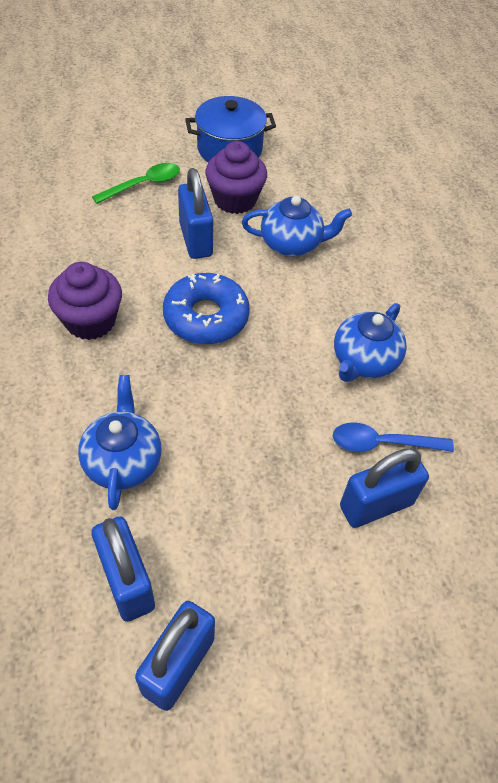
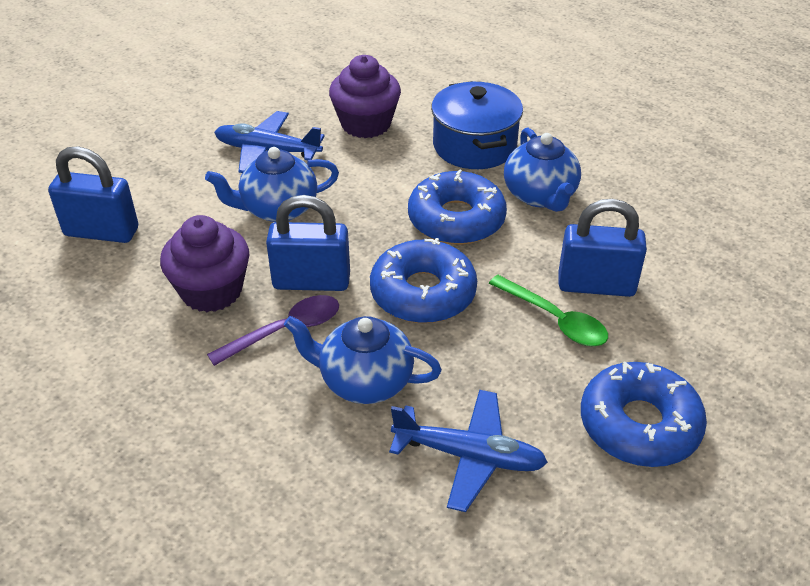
blue donut: [163,273,250,344] = 1 -> [370,238,477,323] [408,169,507,245] [581,362,707,467] = 3
blue padlock: [92,516,155,622] [135,601,215,711] [178,168,213,259] [340,448,429,528] = 4 -> [48,146,138,243] [266,195,350,291] [559,199,647,297] = 3
blue plane: none = 0 -> [214,111,325,173] [389,390,548,512] = 2
blue spoon: [333,422,454,452] = 1 -> none = 0
purple spoon: none = 0 -> [207,295,339,366] = 1

